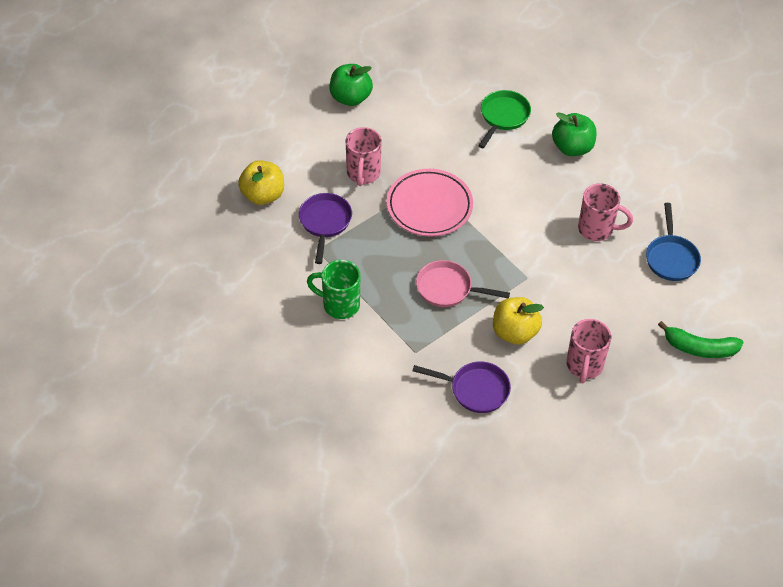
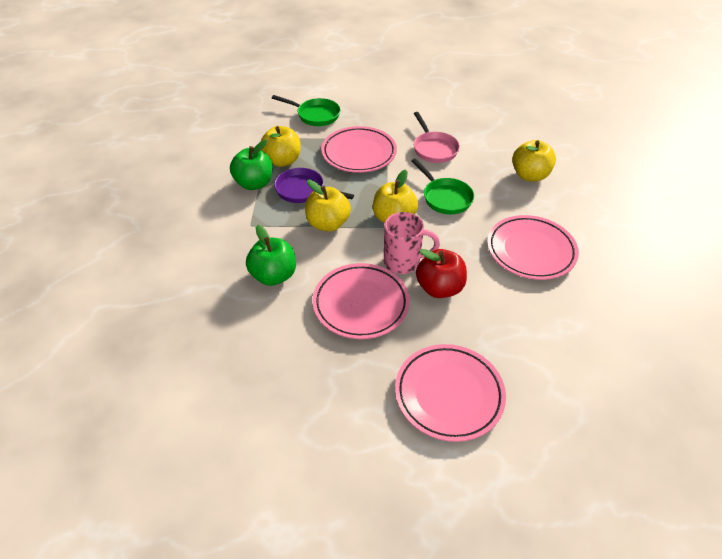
blue pan: [646,203,701,281] = 1 -> none = 0
green banana: [658,321,744,358] = 1 -> none = 0
green mug: [307,260,360,319] = 1 -> none = 0
green pan: [478,90,531,148] = 1 -> [272,95,340,126] [411,158,474,214] = 2
pink mug: [346,127,382,186] [566,319,611,383] [578,184,633,241] = 3 -> [384,212,440,274] = 1
pink plate: [386,169,473,236] = 1 -> [312,263,410,339] [321,126,397,173] [395,344,506,442] [487,215,579,280] = 4
purple pan: [299,193,352,264] [412,361,511,413] = 2 -> [274,168,354,203] = 1
red apple: none = 0 -> [416,249,467,298] = 1
yellow apple: [238,160,284,205] [493,297,544,345] = 2 -> [261,126,301,167] [305,180,351,231] [373,170,418,223] [512,140,556,182] = 4

